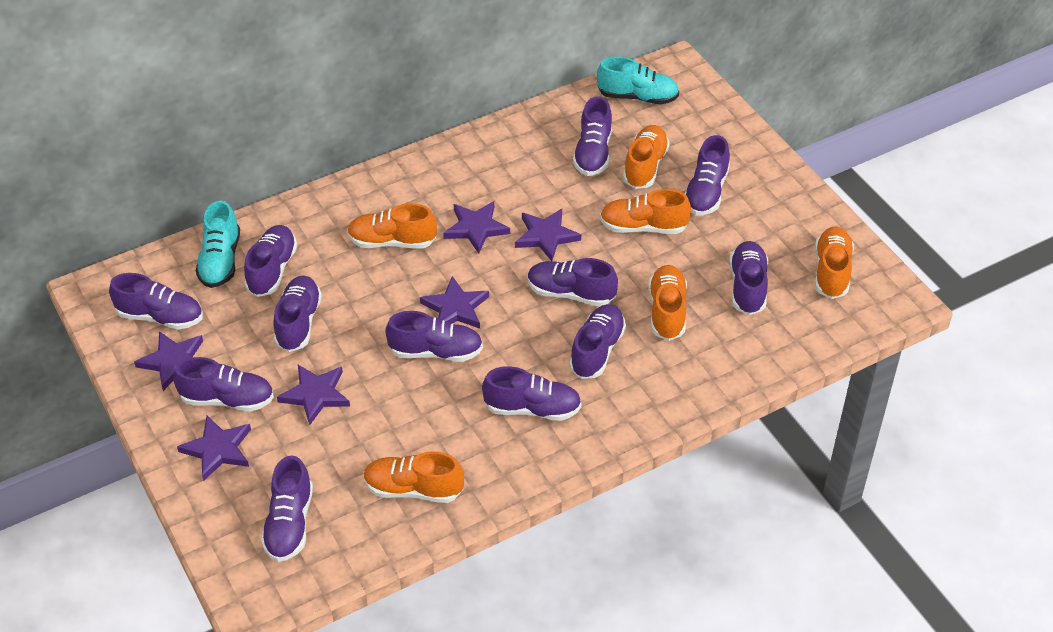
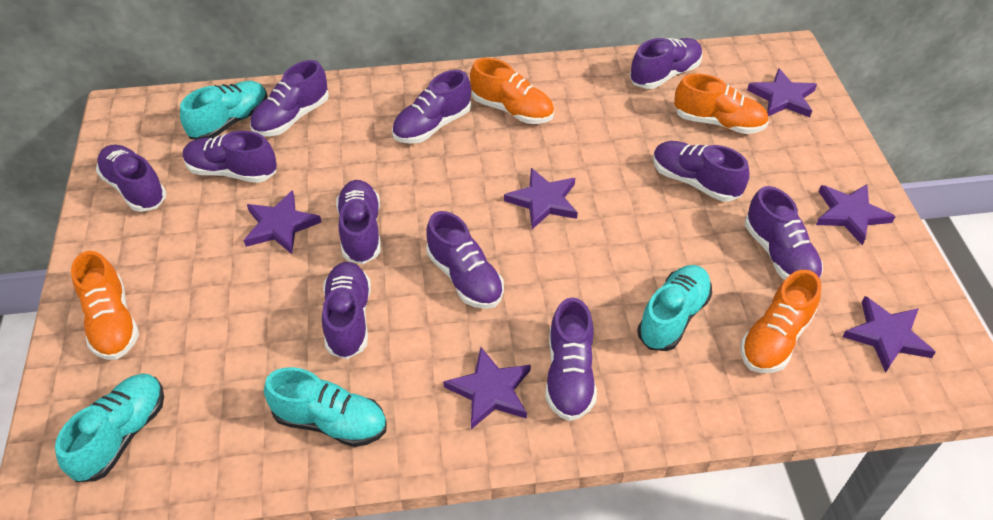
orange shoe: [347,203,437,249] [363,451,464,503] [600,189,691,234] [623,125,670,189] [648,265,687,341] [815,226,854,299] = 6 -> [71,251,139,360] [470,58,554,124] [674,73,769,134] [740,270,821,373] = 4
purple shoe: [109,273,203,330] [173,357,274,411] [244,225,297,297] [261,456,313,562] [273,276,322,352] [385,311,483,362] [482,366,582,421] [528,258,618,306] [569,304,626,379] [573,96,612,176] [685,135,730,215] [729,241,768,315] = 12 -> [96,145,167,212] [183,131,277,183] [250,60,329,136] [322,262,371,359] [336,180,381,264] [392,70,471,144] [426,211,504,309] [545,297,597,421] [630,38,702,89] [653,141,750,201] [745,186,823,280] = 11
turquoise shoe: [196,200,240,288] [597,56,679,105] = 2 -> [55,373,164,482] [180,81,268,140] [264,367,387,447] [637,265,712,351] = 4

